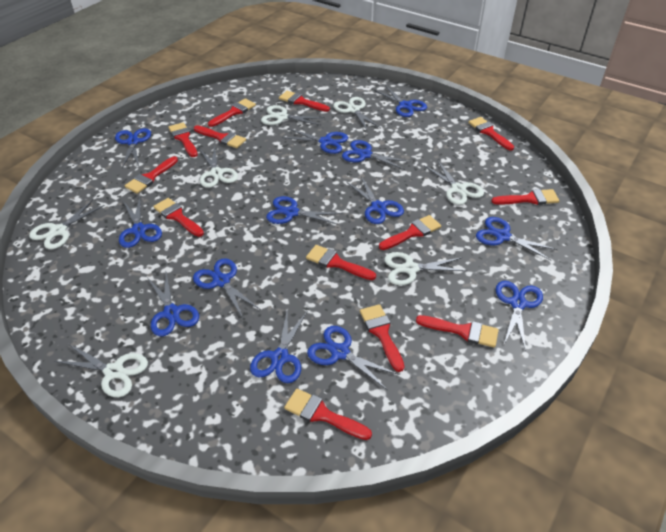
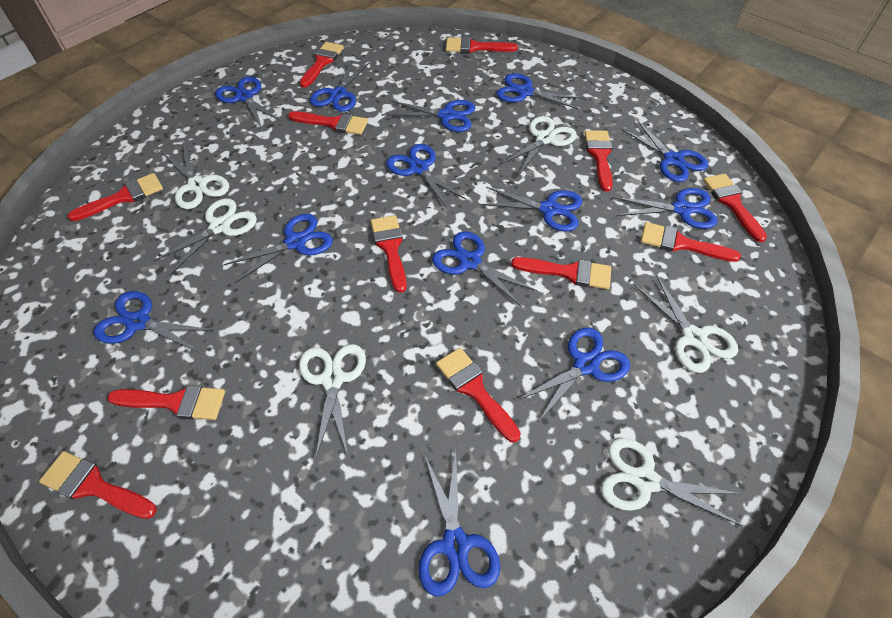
red brush: [125,156,178,194] [153,198,204,237] [168,122,198,157] [194,125,246,148] [208,98,256,127] [279,91,330,112] [284,389,372,440] [306,245,376,280] [360,304,404,372] [379,215,441,250] [416,315,498,348] [468,117,514,151] [492,189,559,205] = 13 -> [39,451,157,519] [67,173,163,221] [107,385,225,420] [288,111,368,135] [300,42,344,88] [371,215,407,293] [436,348,521,442] [446,37,518,53] [511,257,611,289] [584,130,613,191] [641,222,741,262] [703,174,767,242] = 12
white scissors: [29,200,105,249] [54,344,148,397] [199,144,238,188] [261,105,325,125] [333,97,381,130] [384,252,467,285] [425,160,484,205] = 7 -> [154,198,257,275] [163,143,229,209] [299,344,366,460] [500,116,577,175] [601,438,742,526] [634,275,738,373] = 6

